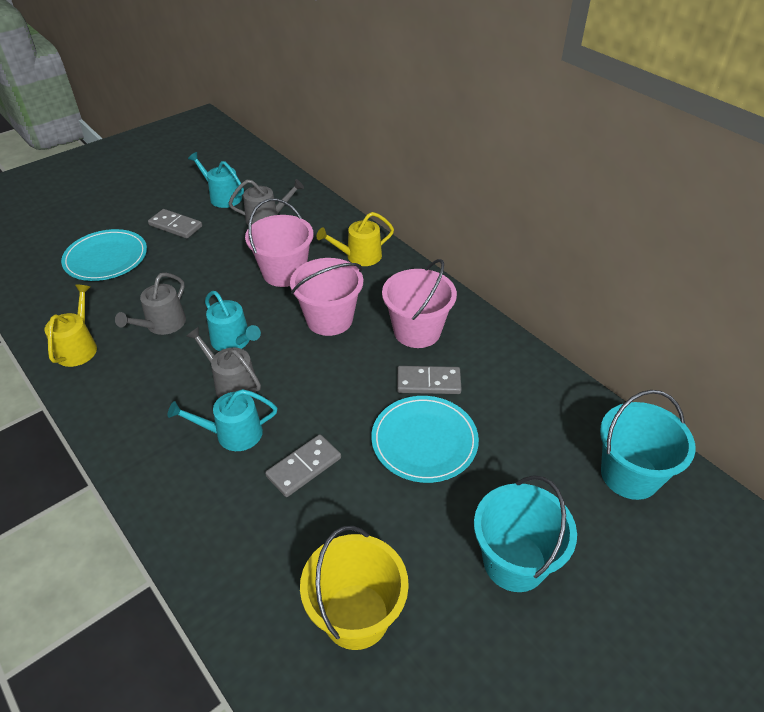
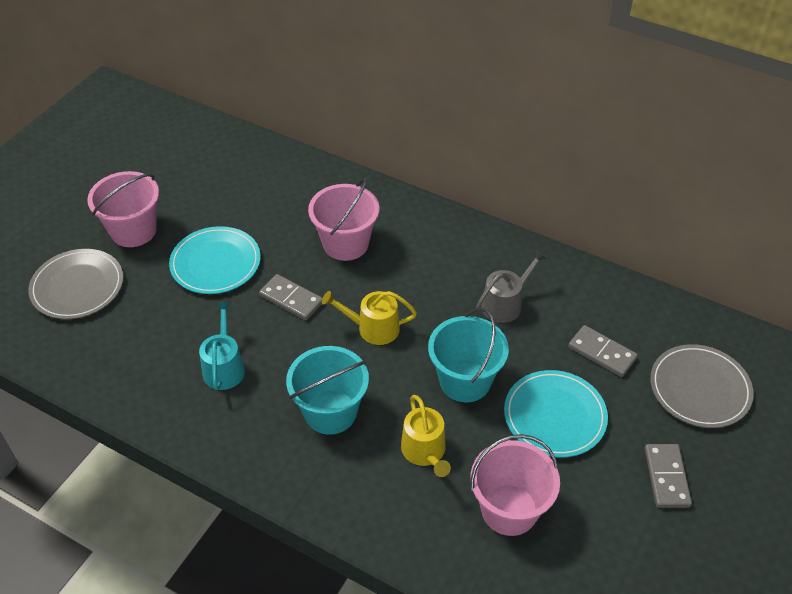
grey plate: none = 0 -> [28,249,123,319] [650,344,754,428] = 2
grey watering can: [115,272,186,335] [187,327,261,398] [229,179,304,225] = 3 -> [476,249,547,323] = 1
turquoise watering can: [168,389,277,451] [188,152,244,208] [205,291,261,351] = 3 -> [199,302,245,390] = 1
yellow bucket: [300,526,409,650] = 1 -> none = 0

